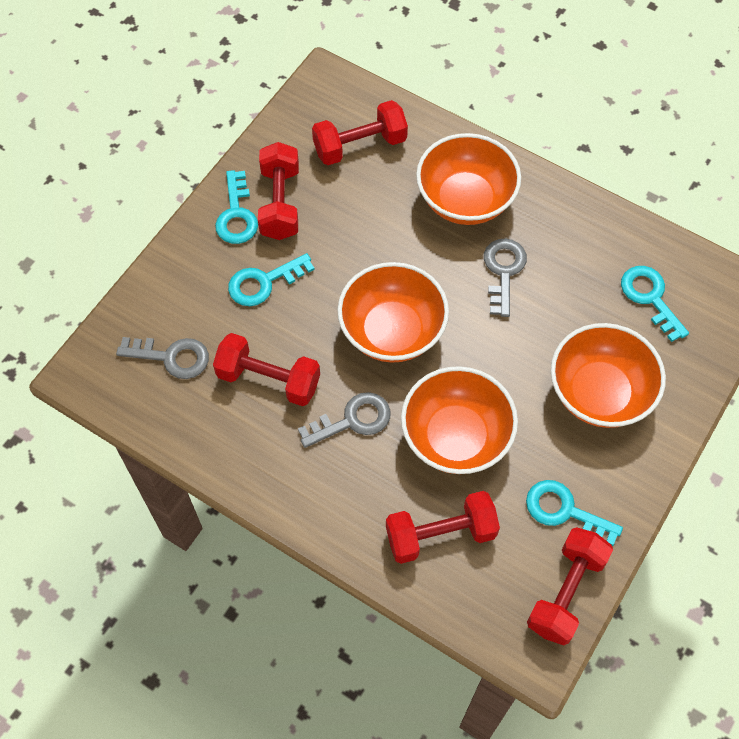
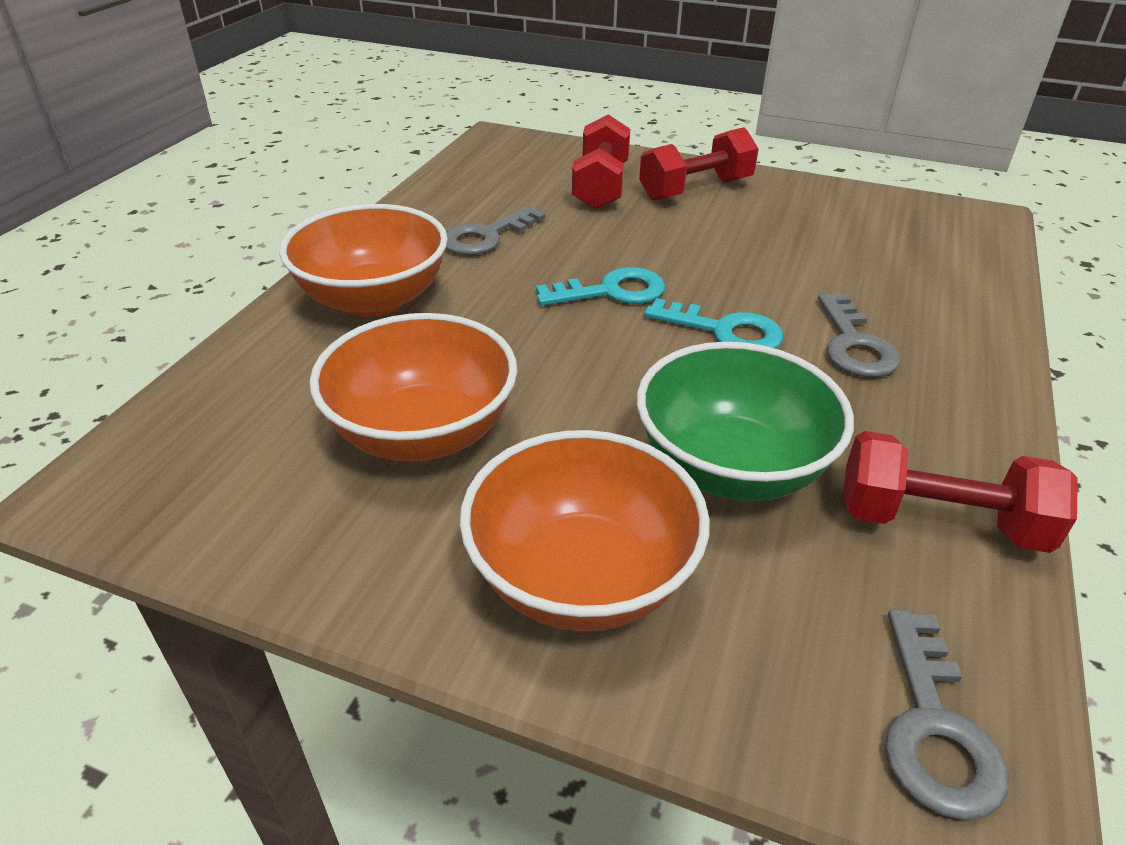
green bowl: none = 0 -> [637,342,854,501] = 1
orange bowl: [337,262,449,363] [401,366,518,474] [416,133,521,225] [551,323,666,428] = 4 -> [279,204,448,317] [310,313,517,462] [460,430,709,631] = 3
red dumbbell: [213,333,320,406] [258,142,299,240] [312,100,408,165] [386,491,500,564] [527,527,613,646] = 5 -> [572,114,630,209] [639,127,759,201] [843,431,1078,553] = 3
turquoise key: [215,170,258,244] [228,253,315,306] [526,480,623,546] [621,266,689,342] = 4 -> [536,267,665,306] [644,298,783,349] = 2

